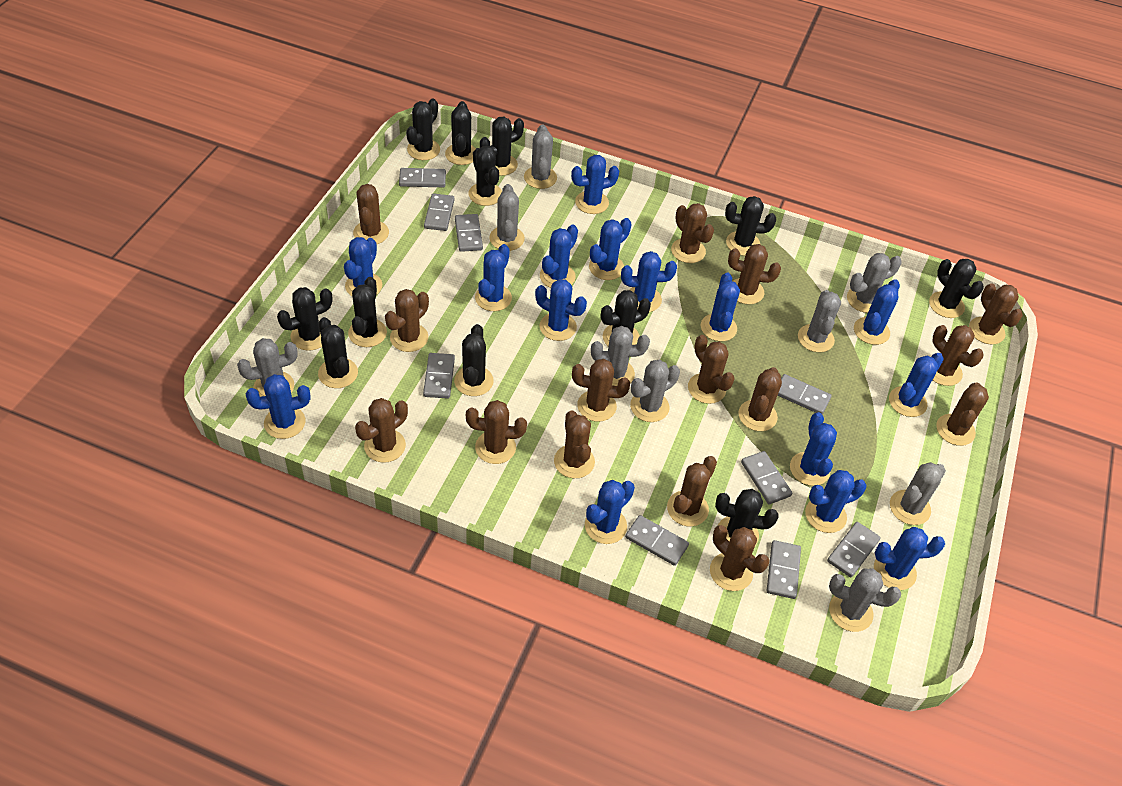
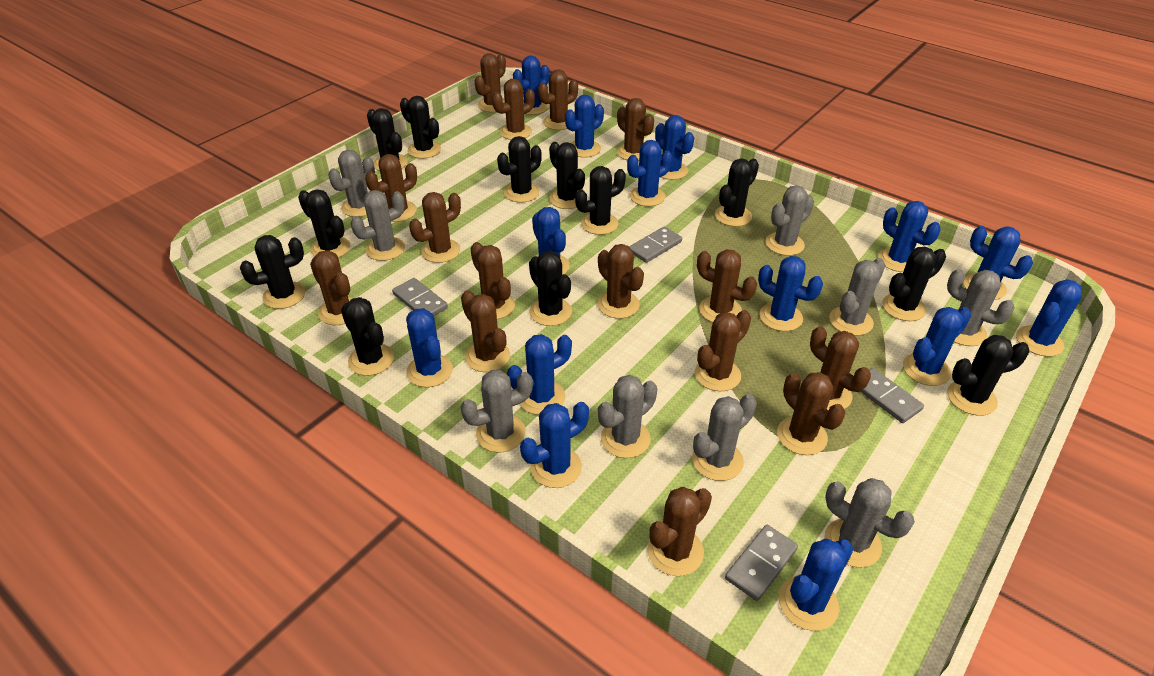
blue cactus: [246,374,311,439] [344,237,382,296] [475,244,512,311] [535,279,587,341] [540,225,578,288] [571,155,619,214] [585,480,635,544] [589,218,632,280] [621,251,677,312] [701,273,740,341] [790,412,837,486] [805,470,867,533] [854,279,900,345] [874,527,945,590] [889,353,944,417] = 15 -> [406,308,453,387] [507,334,572,415] [513,55,550,115] [520,402,589,488] [532,207,570,275] [565,95,604,158] [627,140,672,207] [655,115,694,180] [758,256,823,331] [779,539,853,631] [878,201,941,272] [903,307,971,386] [963,226,1033,300] [1016,279,1082,357] = 14
grey domino: [399,168,446,187] [423,353,455,398] [424,193,455,231] [455,214,483,252] [625,515,689,566] [741,451,792,504] [767,540,801,599] [777,374,832,414] [827,522,881,577] = 9 -> [392,278,448,316] [629,227,682,263] [725,525,798,601] [860,368,924,423] = 4

